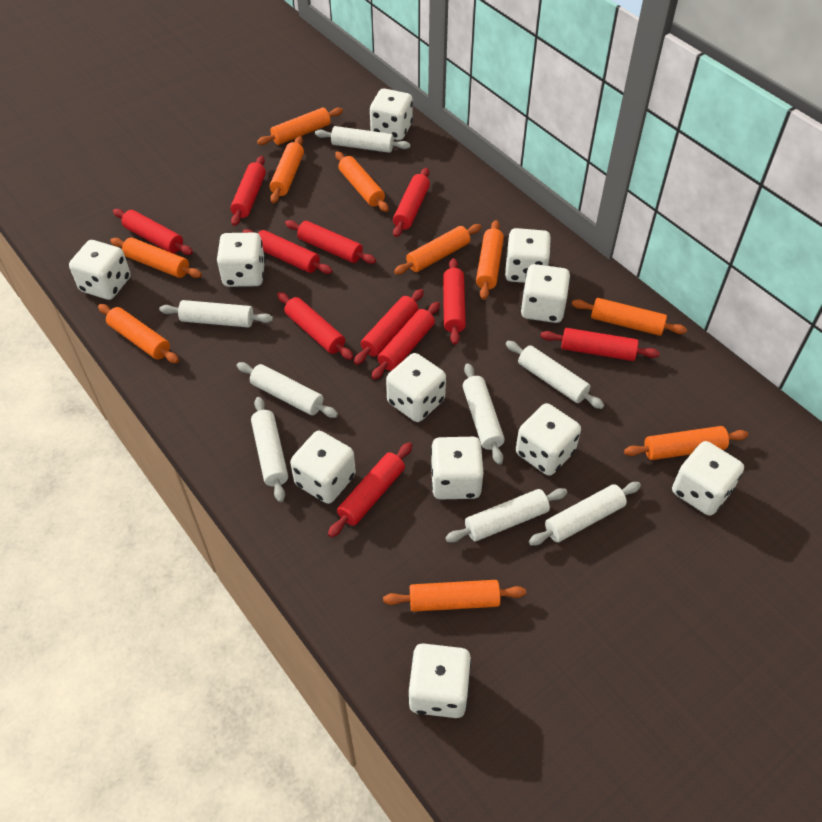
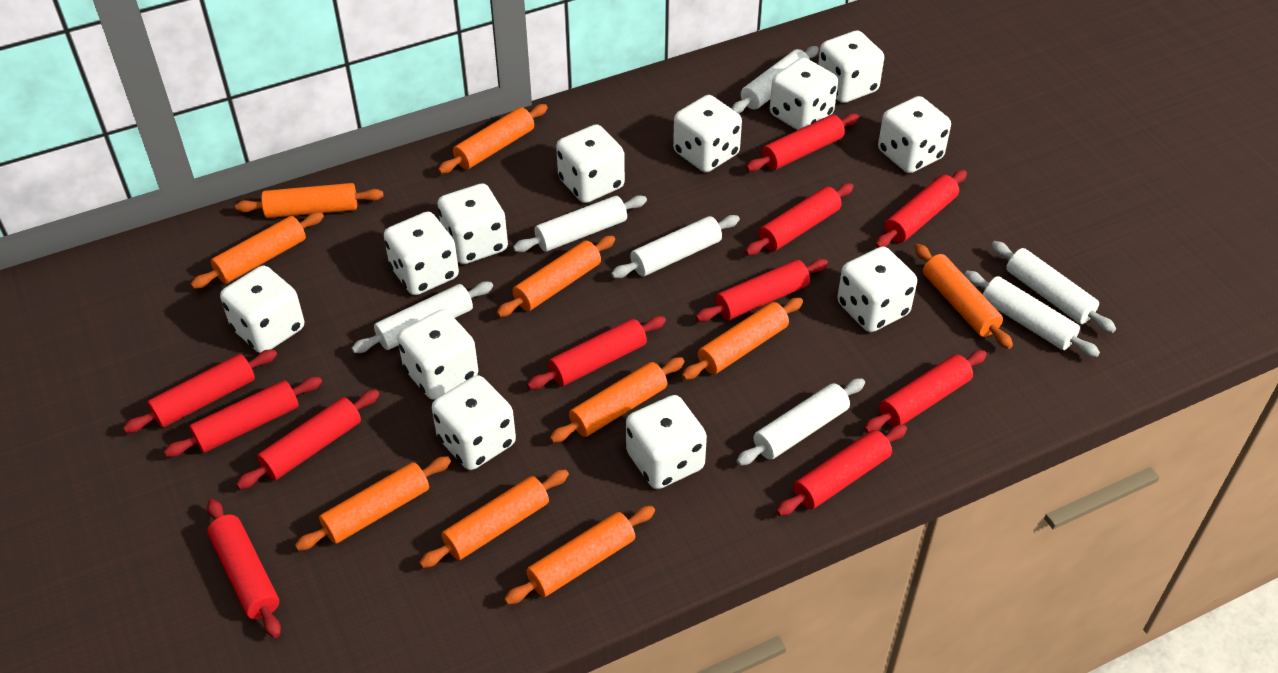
white dice: [69,240,131,300] [217,233,265,287] [290,431,356,504] [370,88,413,140] [386,353,446,422] [408,643,471,718] [430,437,483,500] [505,228,551,283] [516,403,581,476] [521,264,570,323] [672,441,744,516] = 11 -> [220,265,304,353] [384,212,459,295] [397,309,478,400] [432,375,516,470] [437,183,508,264] [556,124,625,203] [626,395,707,489] [673,95,742,172] [770,57,838,130] [818,31,884,103] [837,246,917,332] [878,96,951,173] = 12
white rolling pin: [159,300,273,328] [237,362,338,418] [251,397,288,502] [315,126,411,153] [445,488,568,542] [463,363,505,465] [506,341,605,409] [529,482,641,546] = 8 -> [352,281,493,353] [513,195,647,252] [611,215,740,278] [732,46,819,113] [736,378,865,466] [964,271,1100,357] [991,241,1116,333] = 7

